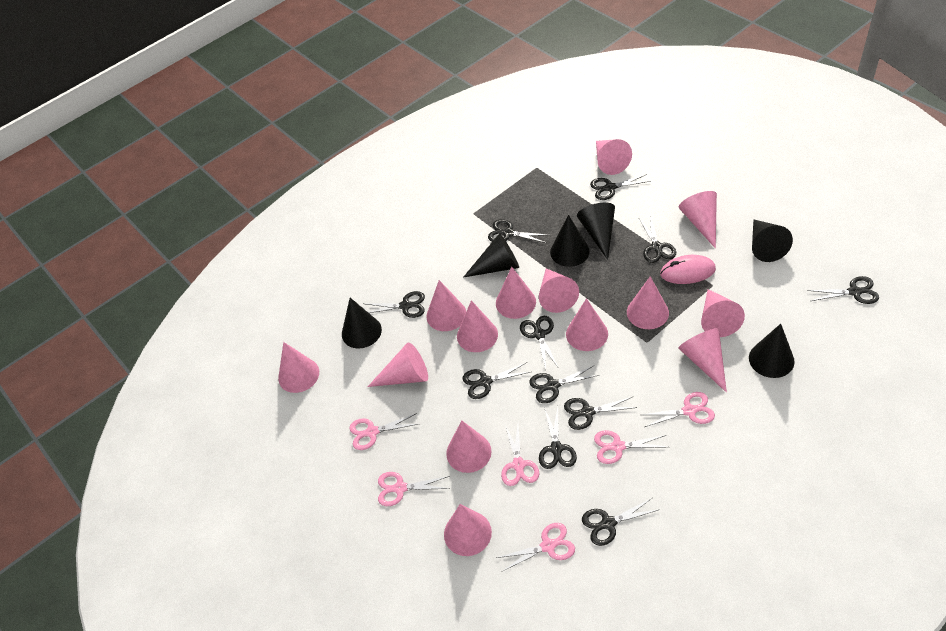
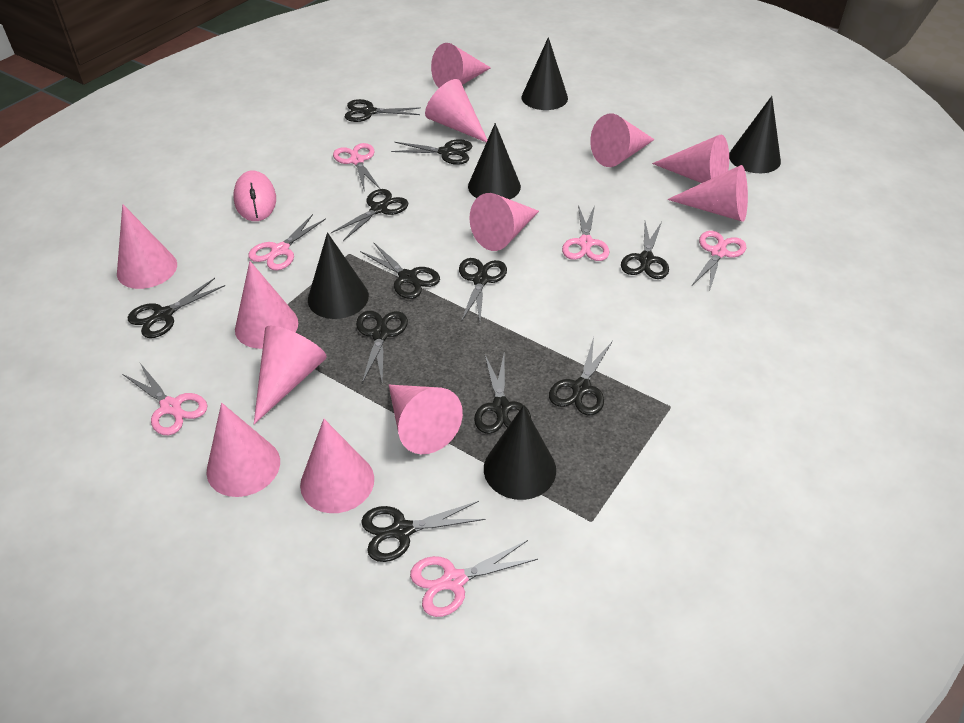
black cone: [342,298,382,349] [463,233,519,278] [550,215,590,267] [577,203,615,260] [749,324,795,378] [752,220,793,262] = 6 -> [308,232,369,319] [468,123,521,199] [484,405,556,500] [522,37,568,110] [729,96,781,173] = 5
pink cone: [278,342,319,393] [368,342,428,387] [426,280,466,331] [444,504,492,556] [446,420,491,473] [457,300,498,352] [496,267,536,319] [539,268,579,313] [566,298,608,351] [596,139,632,175] [627,276,669,329] [678,328,727,392] [679,191,717,248] [701,289,745,337] = 14 -> [117,204,177,289] [206,403,280,497] [235,261,298,349] [254,325,327,424] [300,419,374,513] [389,385,463,454] [425,79,487,142] [431,43,491,88] [469,193,539,251] [590,114,655,167] [652,135,729,183] [667,165,748,222] = 12

